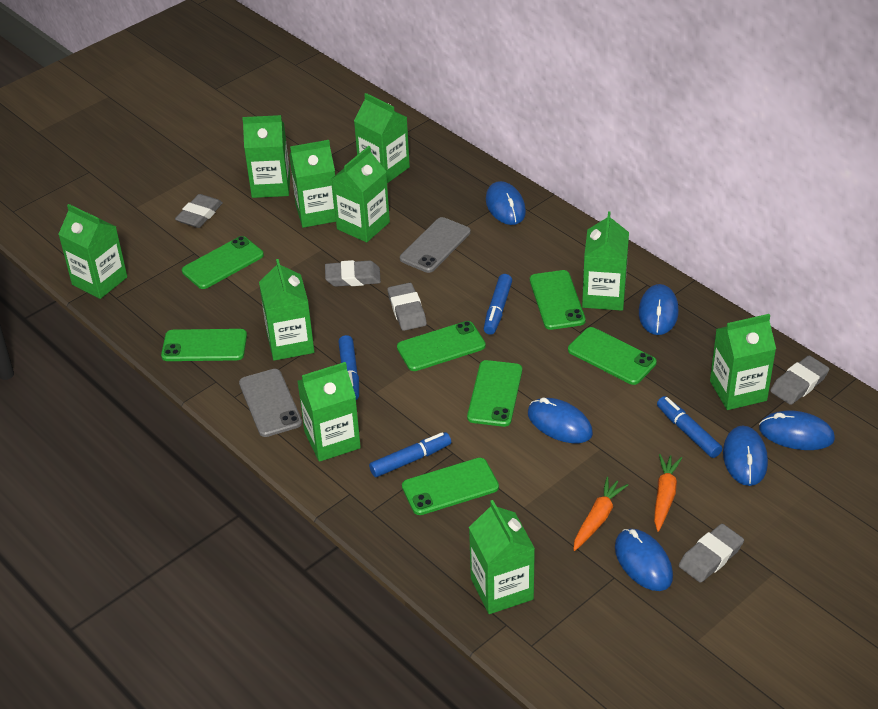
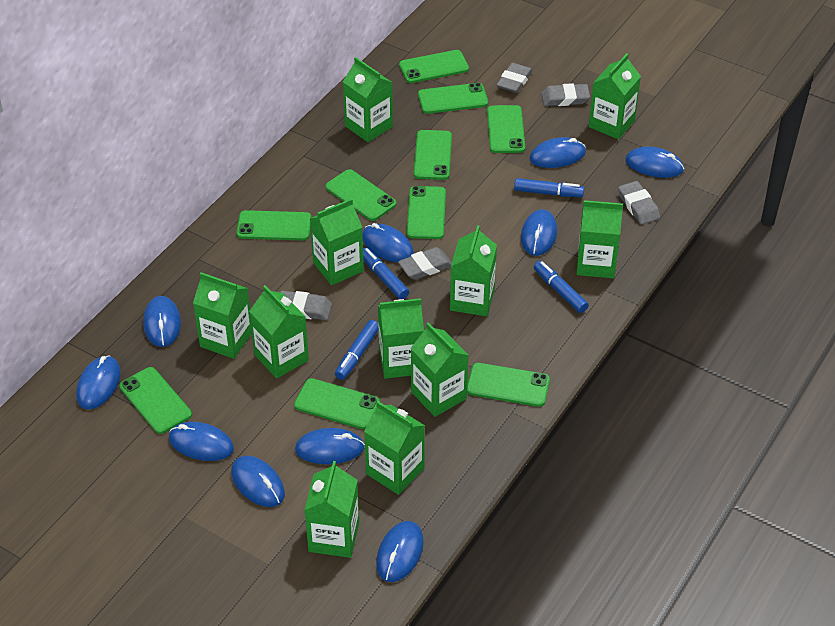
blue mouse: [486,181,526,225] [528,397,593,443] [615,529,673,591] [639,284,679,335] [723,426,768,486] [759,411,835,450] = 6 -> [76,355,121,409] [143,296,181,347] [169,422,234,461] [231,456,285,507] [295,428,365,464] [362,223,414,263] [376,521,424,582] [521,209,557,256] [529,137,586,168] [626,146,684,178] = 10
green carton: [58,204,127,299] [242,115,290,198] [259,259,314,361] [289,140,336,228] [298,362,361,462] [332,146,390,242] [354,93,410,183] [469,500,535,614] [582,211,629,311] [710,314,776,410] = 10 -> [193,272,252,359] [249,285,309,379] [305,461,359,558] [310,198,364,285] [343,57,393,142] [364,401,425,495] [378,298,424,379] [411,322,469,417] [450,225,497,316] [577,200,623,278] [589,53,641,139] = 11
green phone: [161,329,247,361] [182,236,264,289] [397,321,486,371] [402,458,499,515] [467,360,522,427] [530,270,586,330] [568,327,657,385] = 7 -> [119,367,192,434] [237,210,311,241] [294,378,380,429] [325,169,397,221] [399,50,469,83] [407,186,446,239] [414,130,452,180] [418,83,488,114] [467,363,550,407] [487,105,525,153] = 10
grey phone: [239,369,302,437] [400,217,471,273] = 2 -> none = 0
orange carrot: [573,477,628,551] [654,454,682,532] = 2 -> none = 0

